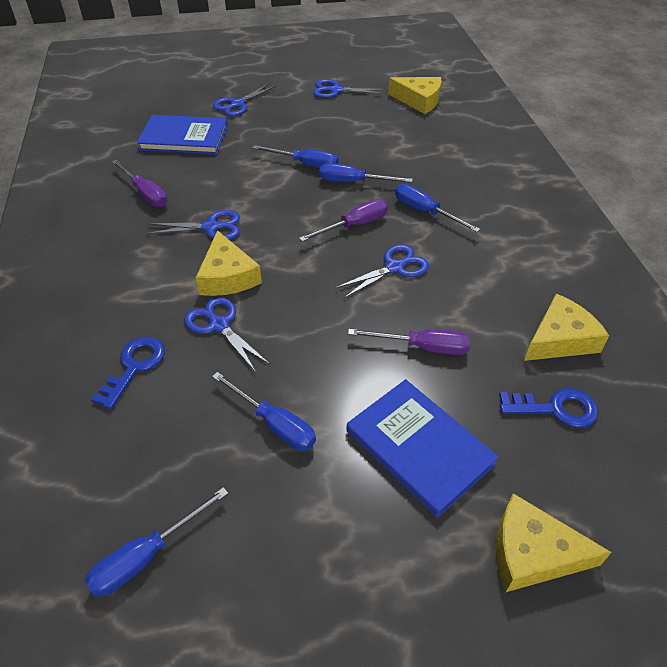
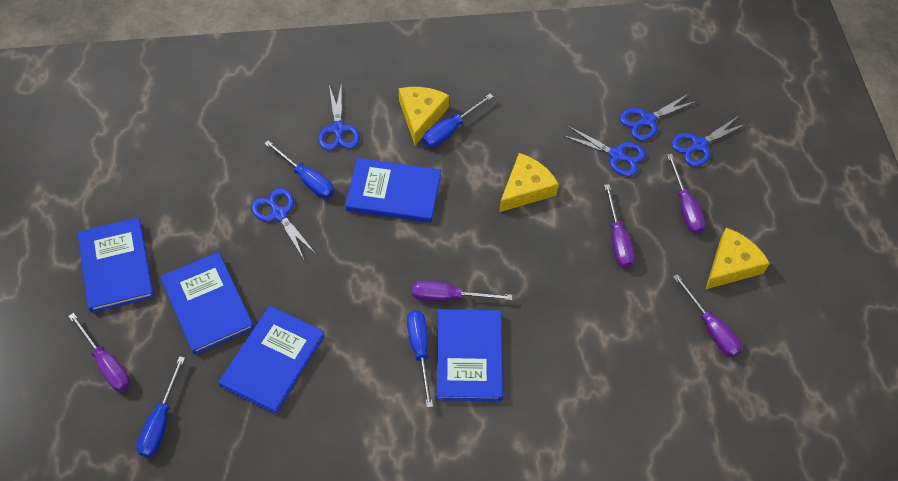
blue book: [137,115,228,155] [347,379,499,518] = 2 -> [78,218,154,313] [161,252,254,355] [218,306,325,414] [345,158,441,223] [436,309,503,401] = 5
blue key: [91,336,165,409] [499,388,598,428] = 2 -> none = 0
blue screwdriver: [85,487,228,597] [212,372,316,451] [253,145,338,168] [319,163,413,182] [395,184,480,232] = 5 -> [137,356,185,457] [264,140,334,198] [407,310,433,408] [423,94,494,147] = 4
purple screwdriver: [112,160,167,207] [299,199,388,242] [348,329,470,355] = 3 -> [68,313,130,392] [412,280,512,302] [604,184,635,268] [667,154,706,234] [673,274,742,357] = 5
yellow cheese: [196,230,262,296] [388,77,442,114] [496,493,611,592] [524,294,609,361] = 4 -> [399,87,449,145] [499,153,559,212] [705,228,770,290] = 3

